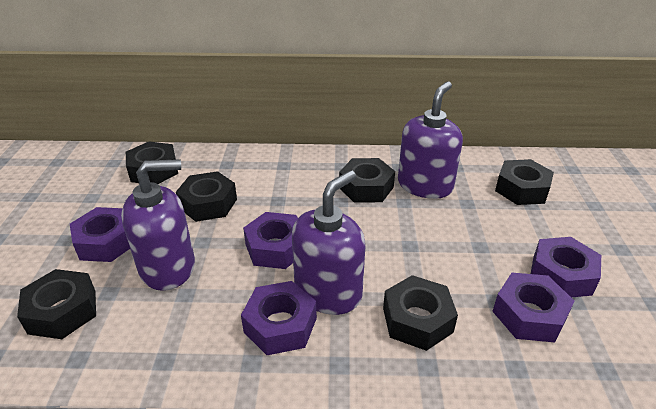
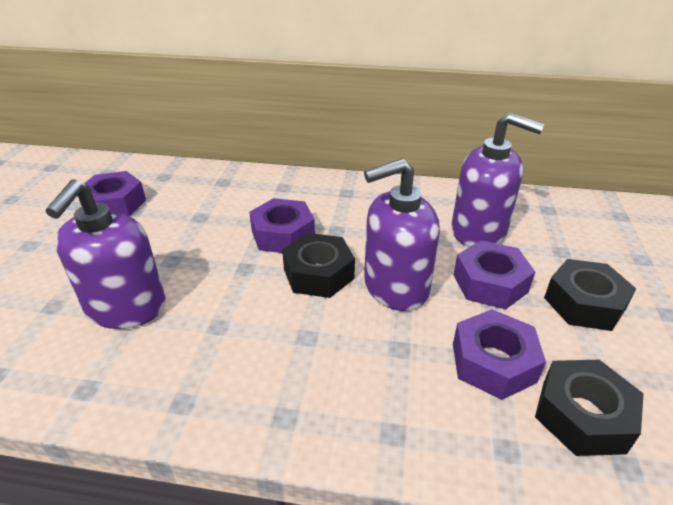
black nut: [17,269,96,339] [126,141,178,184] [176,171,237,222] [339,158,395,203] [383,275,458,351] [495,159,554,205] = 6 -> [282,233,355,298] [535,360,644,456] [544,259,636,331] = 3
purple nut: [70,207,130,262] [241,281,317,355] [243,212,298,269] [492,273,574,343] [531,237,601,297] = 5 -> [77,171,146,216] [249,198,315,253] [453,240,535,309] [453,309,546,400] = 4

